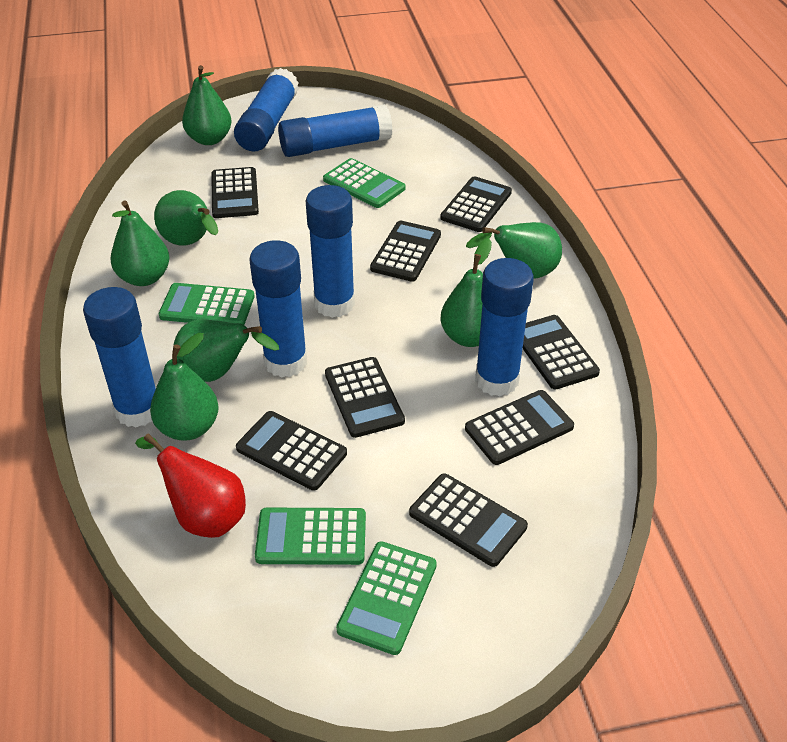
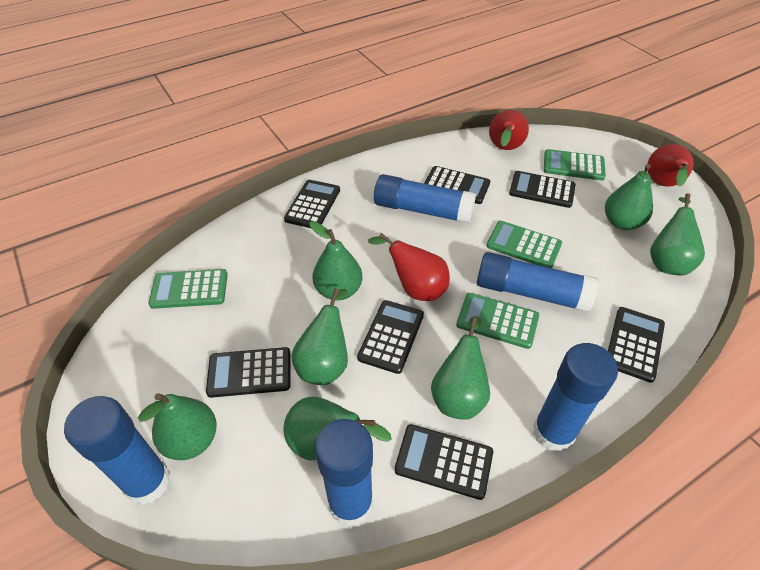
black calculator: [211,167,259,218] [236,411,347,491] [325,357,405,438] [370,221,441,282] [409,473,528,567] [440,176,512,232] [465,390,574,465] [523,315,600,390] = 8 -> [206,347,291,398] [284,180,340,228] [357,300,424,374] [394,424,493,500] [424,166,490,204] [509,171,576,208] [608,307,665,383] = 7
blue glue stick: [83,287,156,427] [234,68,299,152] [249,240,307,378] [278,104,393,157] [306,185,355,318] [475,258,534,396] = 6 -> [64,396,170,505] [315,419,373,527] [374,174,476,224] [477,252,599,313] [533,343,618,453] = 5
red pear: [135,433,246,538] = 1 -> [368,233,450,301] [489,110,529,150] [648,144,694,187] = 3

